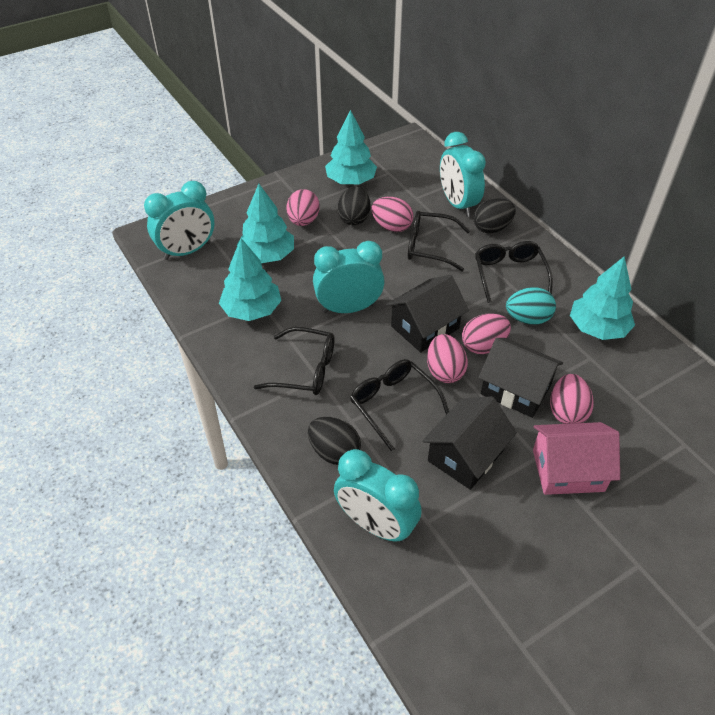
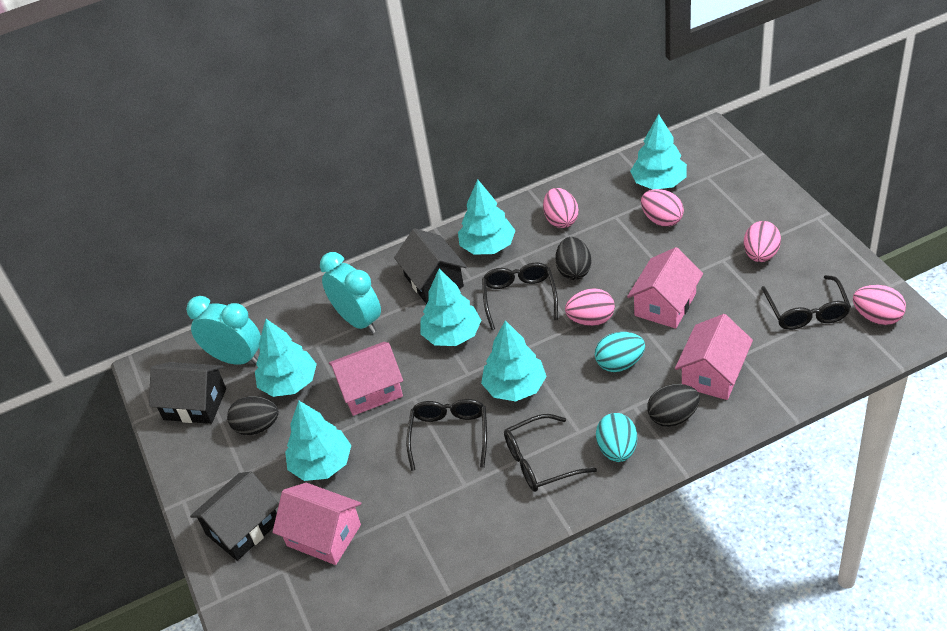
pink house: [533,422,620,495] = 1 -> [272,483,361,565] [329,342,403,416] [627,247,703,329] [675,314,753,400] = 4
turquoise clock: [144,181,214,260] [313,241,385,313] [334,449,421,543] [440,132,486,217] = 4 -> [186,296,261,365] [320,252,381,334] = 2
turquoise egg: [506,287,556,325] = 1 -> [595,332,645,372] [596,413,637,462] = 2
turquoise tree: [219,238,281,321] [237,184,294,263] [325,110,377,185] [570,257,635,340] = 4 -> [255,319,317,397] [285,401,351,481] [421,269,481,346] [458,179,516,255] [481,320,547,401] [630,114,687,190] = 6

